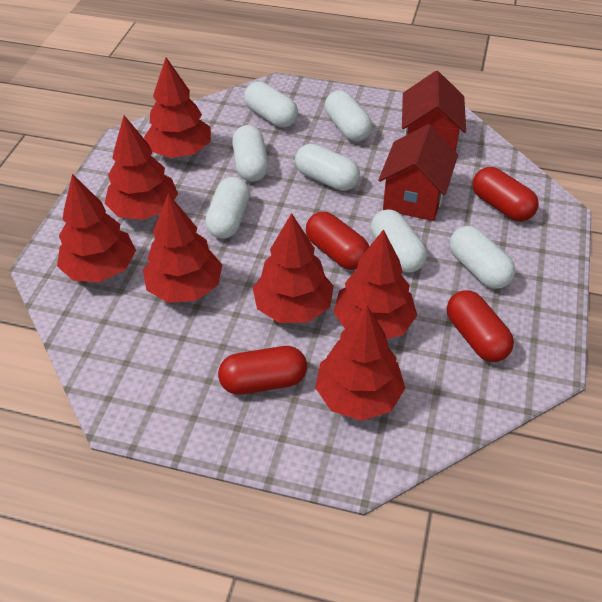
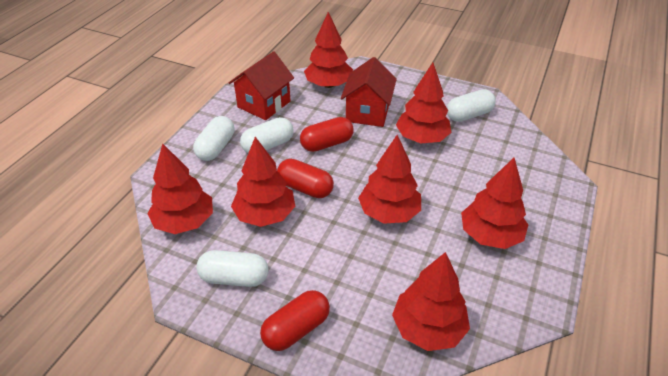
red capsule: [218,346,307,395] [306,212,369,270] [447,290,514,362] [473,167,539,221] = 4 -> [260,290,330,351] [277,159,334,198] [300,117,354,152] = 3
white capsule: [205,177,250,239] [232,125,269,182] [244,82,298,128] [295,144,360,191] [325,90,372,142] [371,209,427,273] [449,226,515,289] = 7 -> [193,116,234,161] [196,250,268,287] [240,117,294,153] [447,89,496,122] = 4

